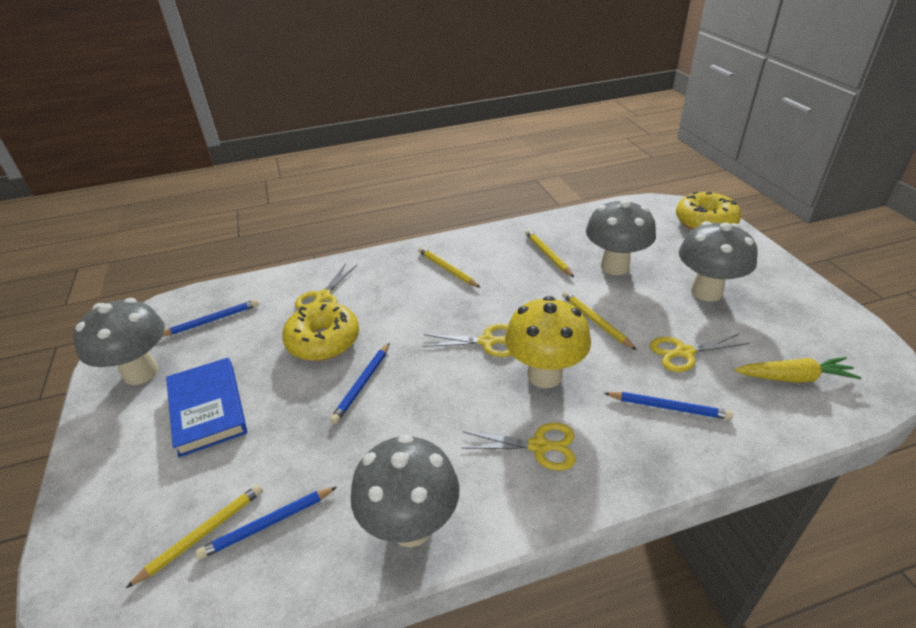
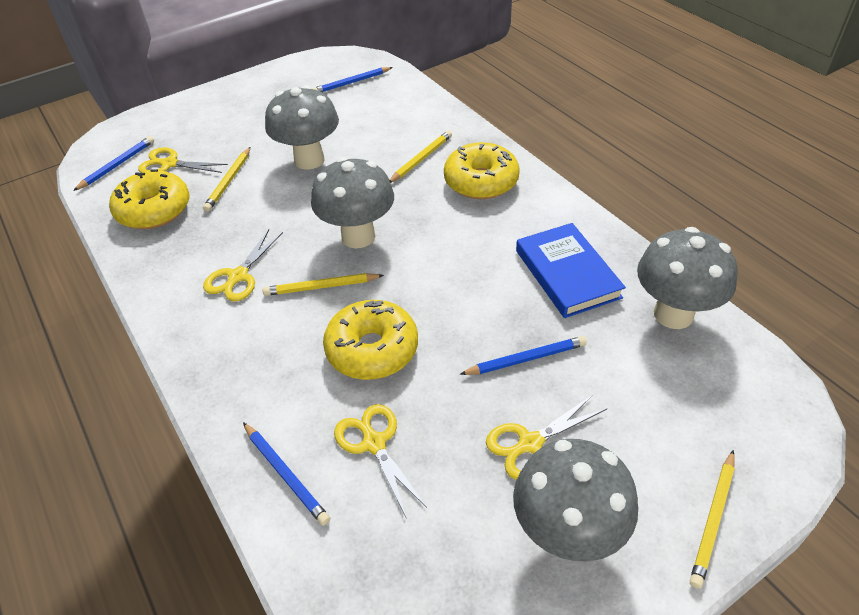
yellow carrot: [734,357,861,383] = 1 -> none = 0
yellow donut: [282,302,359,361] [676,192,741,230] = 2 -> [109,169,189,229] [323,300,418,380] [444,142,520,199] = 3
yellow mushroom: [505,296,591,388] = 1 -> none = 0

